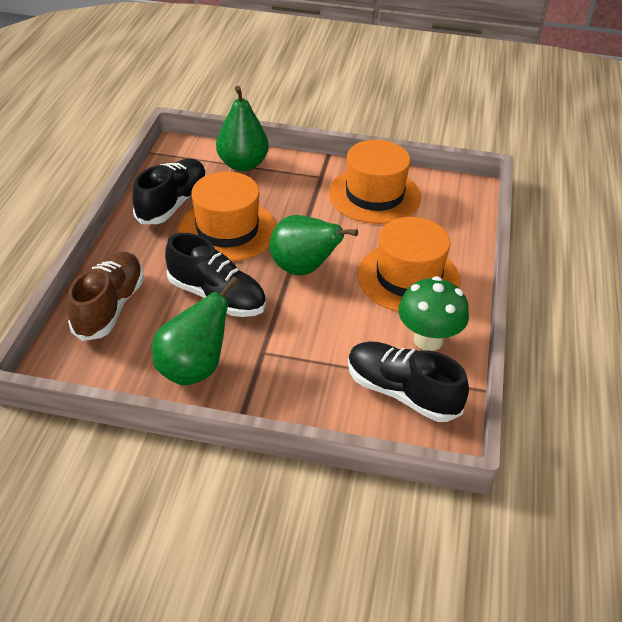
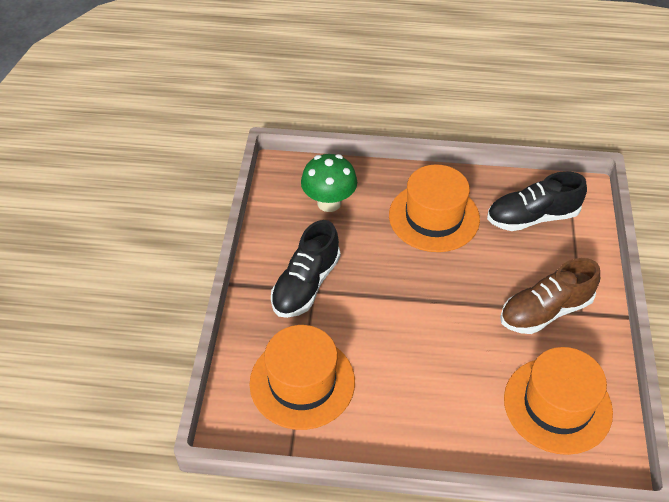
black shoe: [132,158,207,224] [165,233,266,317] [348,341,469,422] = 3 -> [271,220,341,318] [487,171,587,231] = 2
green pear: [152,277,239,386] [216,86,269,171] [270,215,358,275] = 3 -> none = 0

